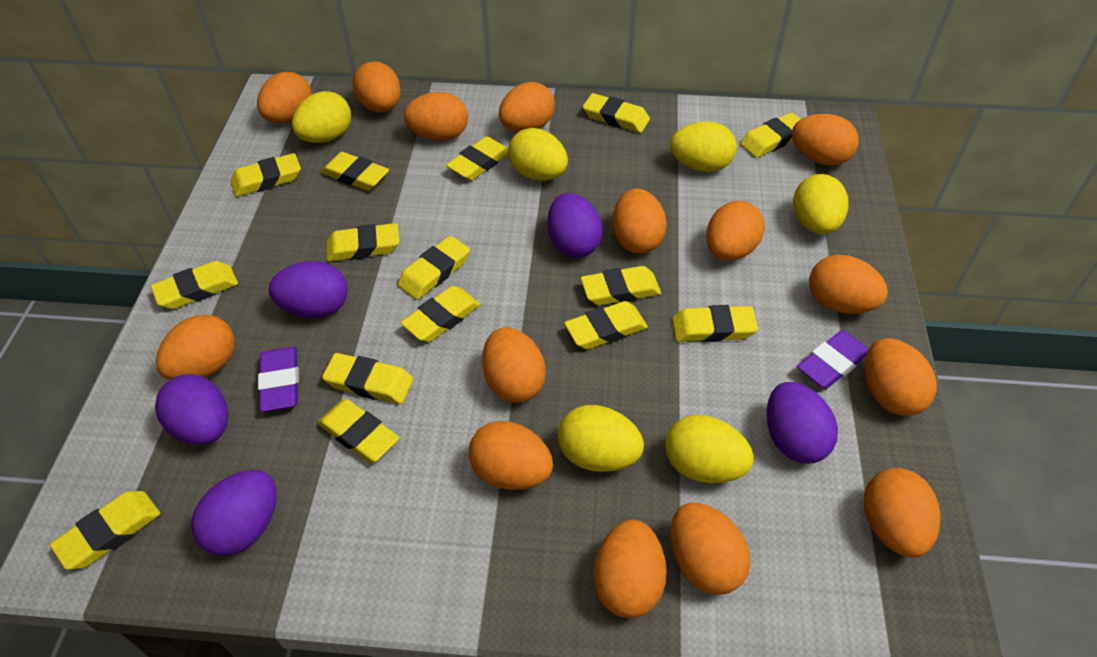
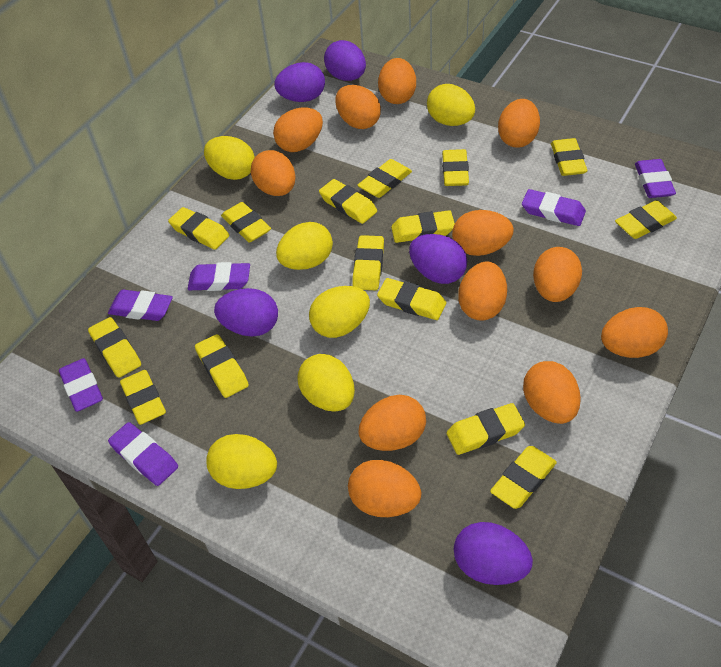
orange egg: [156,314,235,380] [257,72,312,124] [353,61,401,113] [404,92,468,141] [468,421,553,490] [482,327,546,403] [499,82,555,132] [593,519,667,618] [612,188,667,254] [671,503,750,595] [706,201,765,261] [792,114,859,166] [809,255,888,314] [864,468,940,558] [865,338,937,416] = 15 -> [251,150,296,196] [273,107,323,152] [335,85,381,129] [348,460,421,517] [358,395,426,451] [378,58,416,104] [452,210,514,256] [458,261,507,321] [498,99,540,147] [523,361,581,424] [533,247,582,302] [601,307,668,358] = 12
purple eraser: [258,347,299,412] [797,330,869,389] = 2 -> [59,358,103,412] [108,290,173,321] [108,422,178,486] [188,262,250,291] [522,189,586,226] [635,159,676,198] = 6

